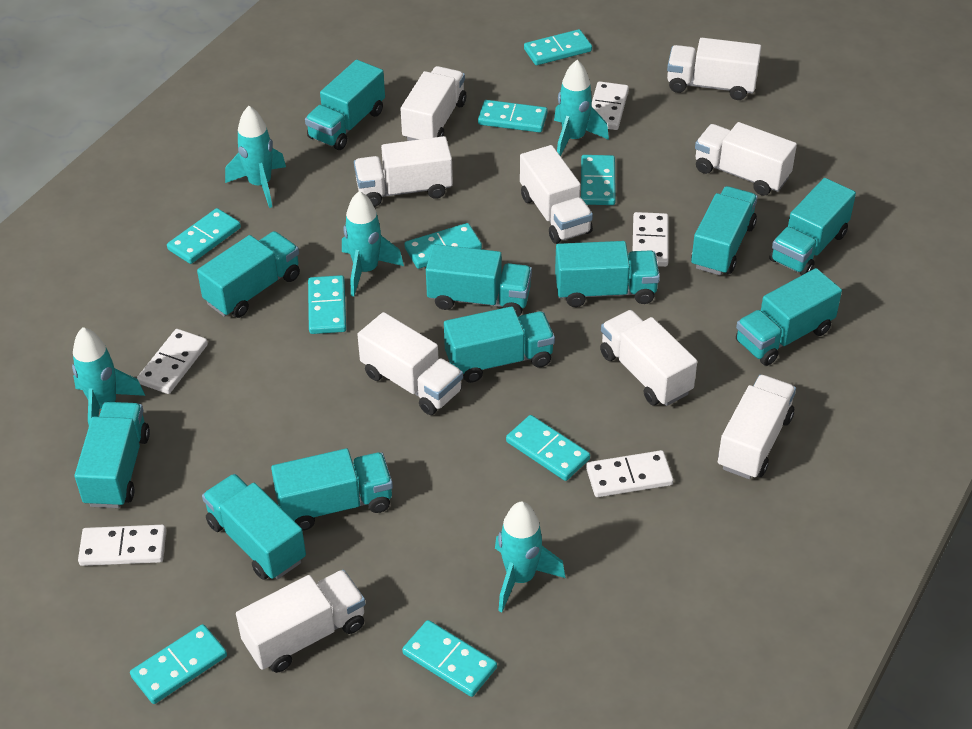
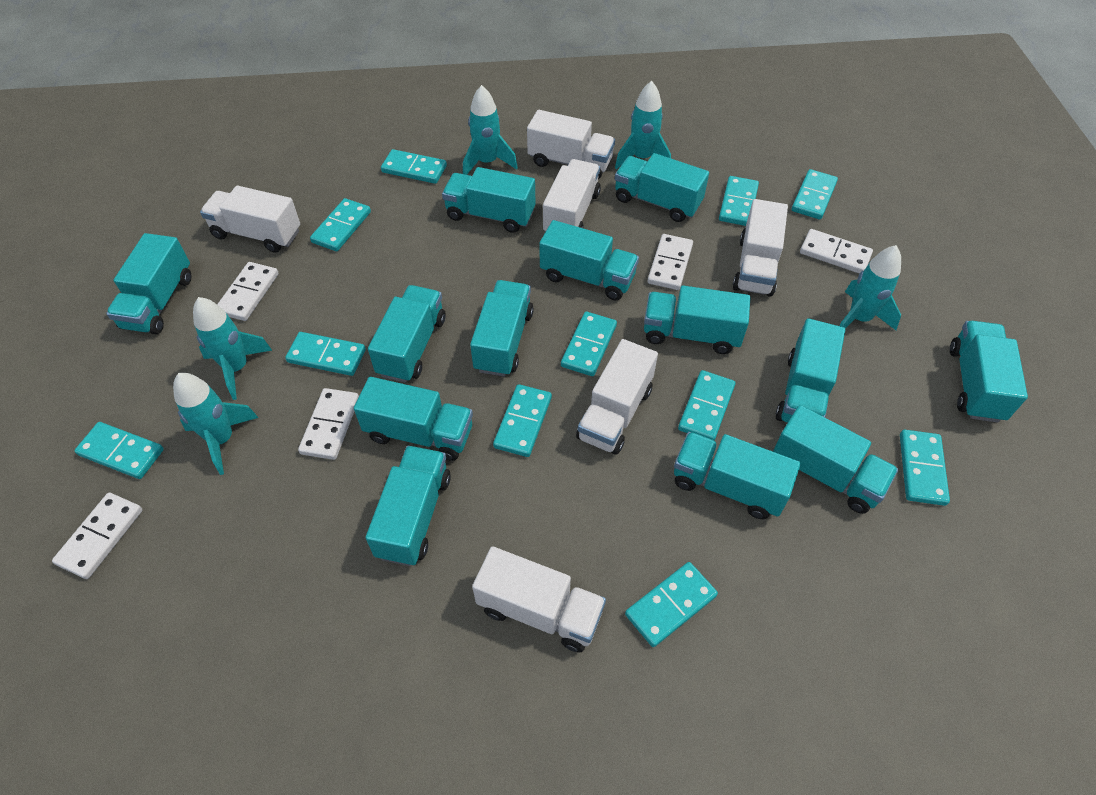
turquoise domino: [130,624,227,704] [167,208,241,264] [308,275,346,334] [402,620,497,697] [404,223,482,269] [478,100,548,133] [506,415,590,481] [524,29,592,65] [581,155,616,205] = 9 -> [74,422,164,479] [285,332,366,376] [310,198,371,251] [381,149,447,184] [493,384,552,457] [561,312,617,376] [625,562,718,647] [678,370,735,441] [719,176,759,226] [792,169,838,220] [900,430,950,506] = 11
turquoise truck: [74,402,150,508] [197,231,300,318] [202,474,306,580] [271,448,393,531] [305,60,385,150] [426,244,532,317] [444,306,555,383] [555,241,660,307] [691,186,758,275] [736,268,842,366] [769,178,856,276] = 11 -> [106,233,192,334] [354,377,473,461] [366,446,451,566] [368,285,446,383] [442,167,535,233] [470,280,534,377] [539,220,639,300] [615,153,709,222] [644,285,750,354] [674,432,801,519] [773,405,898,514] [776,318,845,423] [950,321,1028,423] = 13
white truck: [236,570,365,673] [354,136,453,207] [357,312,463,415] [401,66,466,141] [520,145,593,244] [600,310,697,406] [667,38,761,100] [695,122,797,196] [718,375,796,479] = 9 -> [200,186,300,253] [472,546,606,652] [527,110,615,179] [543,159,601,231] [576,339,658,455] [733,199,788,297] = 6

